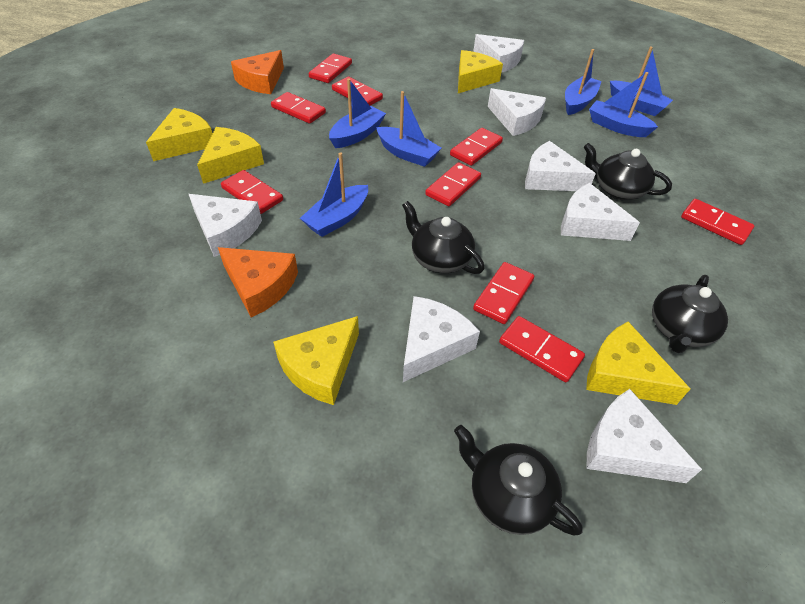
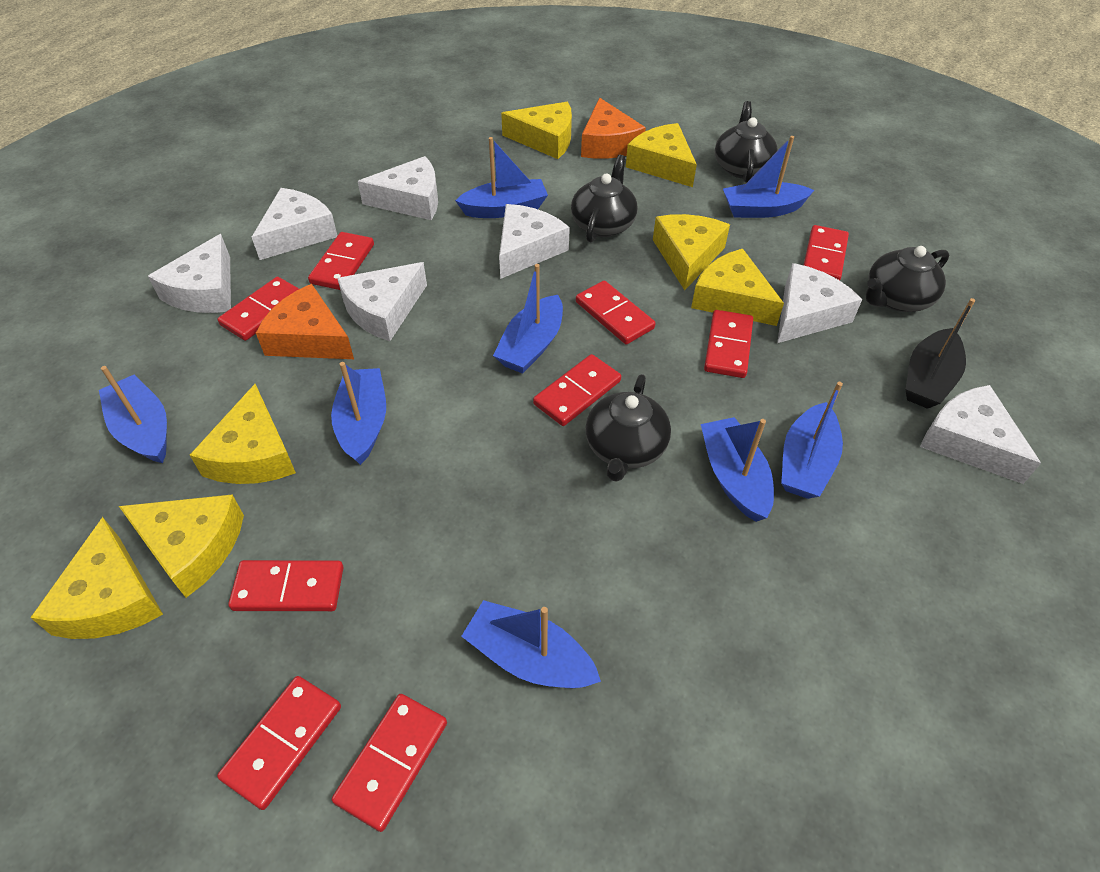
black boat: none = 0 -> [905,298,975,409] = 1
blue boat: [300,152,368,237] [329,79,386,148] [376,91,441,167] [565,49,602,115] [589,72,658,137] [610,46,673,116] = 6 -> [99,366,167,463] [331,362,386,465] [455,137,548,218] [461,600,601,688] [493,264,563,374] [701,417,774,522] [723,136,814,218] [781,382,843,499] = 8
yellow cheese: [146,108,213,161] [197,127,264,184] [273,316,359,405] [458,50,503,93] [586,322,690,405] = 5 -> [30,517,163,639] [119,495,244,598] [190,384,296,484] [501,102,572,159] [626,123,697,187] [653,214,730,290] [691,249,784,326] = 7

